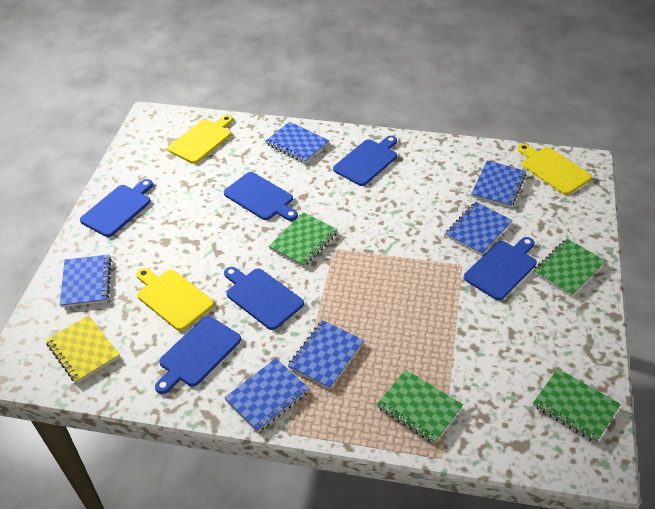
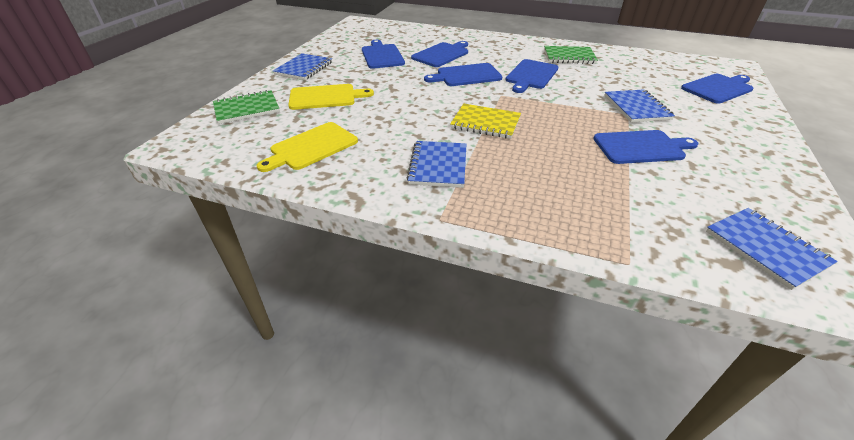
blue notebook: [60,255,111,307] [224,358,309,432] [265,122,329,163] [288,320,364,389] [445,202,512,255] [471,160,526,208] = 6 -> [273,53,332,80] [407,141,467,188] [604,89,675,122] [706,208,838,290] = 4
green notebook: [269,212,338,267] [376,370,463,444] [533,239,606,297] [533,368,621,443] = 4 -> [213,90,280,124] [544,46,598,64] = 2
yellow cutting board: [137,268,214,331] [168,115,233,164] [517,144,592,195] = 3 -> [257,122,358,172] [288,84,374,110] = 2

